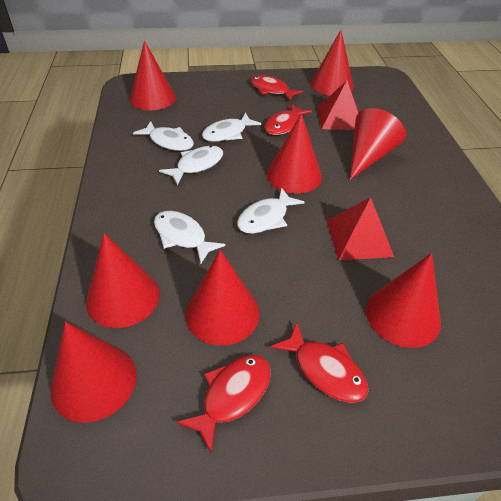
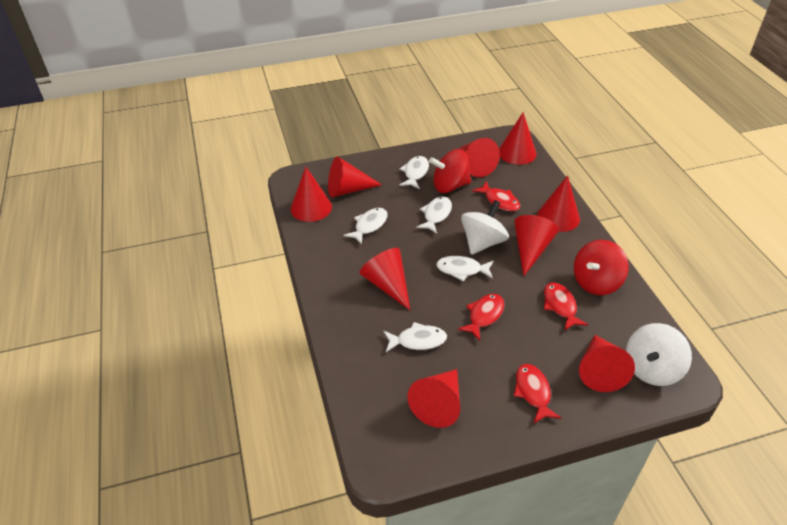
red cone: [50,321,136,423] [86,233,160,328] [130,40,176,110] [185,250,260,346] [267,113,322,194] [311,30,354,96] [350,108,406,180] [366,253,441,348] = 8 -> [291,167,332,222] [328,157,382,197] [360,248,411,311] [407,369,460,428] [460,138,500,177] [499,112,536,165] [514,215,559,276] [537,175,580,232] [579,335,635,392] = 9
red pyramid: [318,80,359,130] [327,197,394,260] = 2 -> none = 0
red spinning top: none = 0 -> [429,149,471,193] [574,240,629,295] = 2
white spinning top: none = 0 -> [461,200,509,255] [626,323,692,386] = 2

